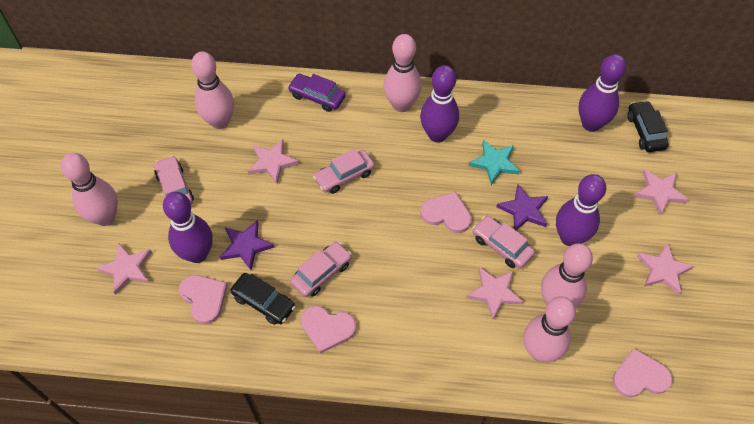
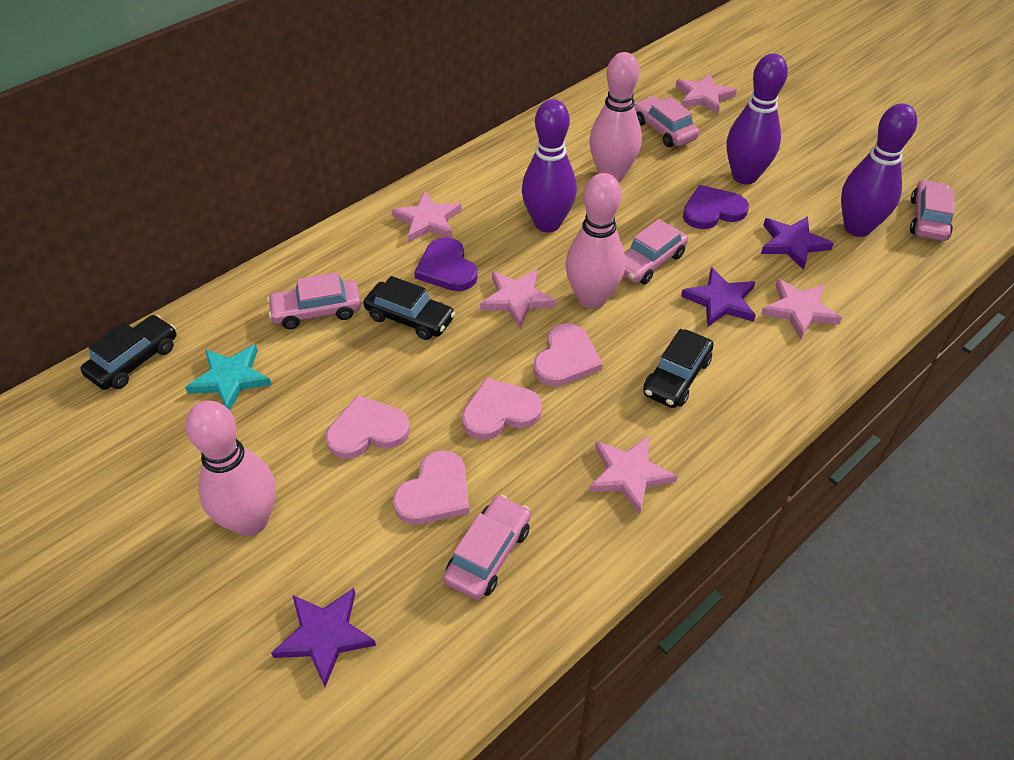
black car: [230,273,296,325] [627,101,669,152] = 2 -> [80,315,177,390] [363,276,455,340] [643,329,714,408] = 3
pink bowling pin: [61,153,118,226] [191,51,234,129] [383,34,422,112] [524,296,576,362] [541,244,593,307] = 5 -> [185,400,276,536] [565,173,625,309] [589,52,642,182] = 3
pink car: [154,156,194,205] [290,242,352,297] [313,148,375,194] [473,216,535,269] = 4 -> [267,272,361,329] [443,495,531,600] [623,219,688,284] [634,96,699,147] [910,180,955,241] = 5
purple bowling pin: [163,192,213,263] [420,65,459,143] [556,174,606,246] [579,54,626,132] = 4 -> [522,99,577,233] [727,53,788,184] [841,103,917,237] = 3
purple car: [288,74,346,112] = 1 -> none = 0
purple heart: none = 0 -> [414,237,478,291] [683,185,749,229] = 2
purple star: [220,220,274,270] [496,185,548,230] = 2 -> [271,588,376,687] [681,267,756,326] [761,216,834,270] = 3

